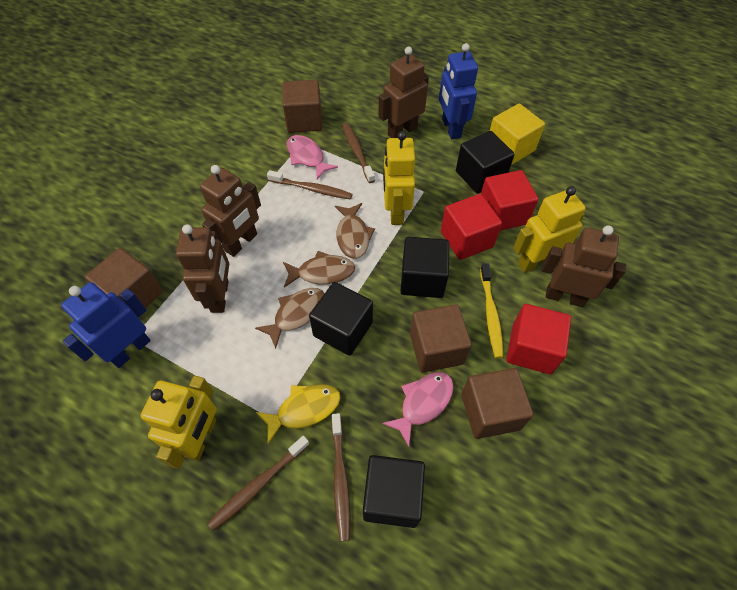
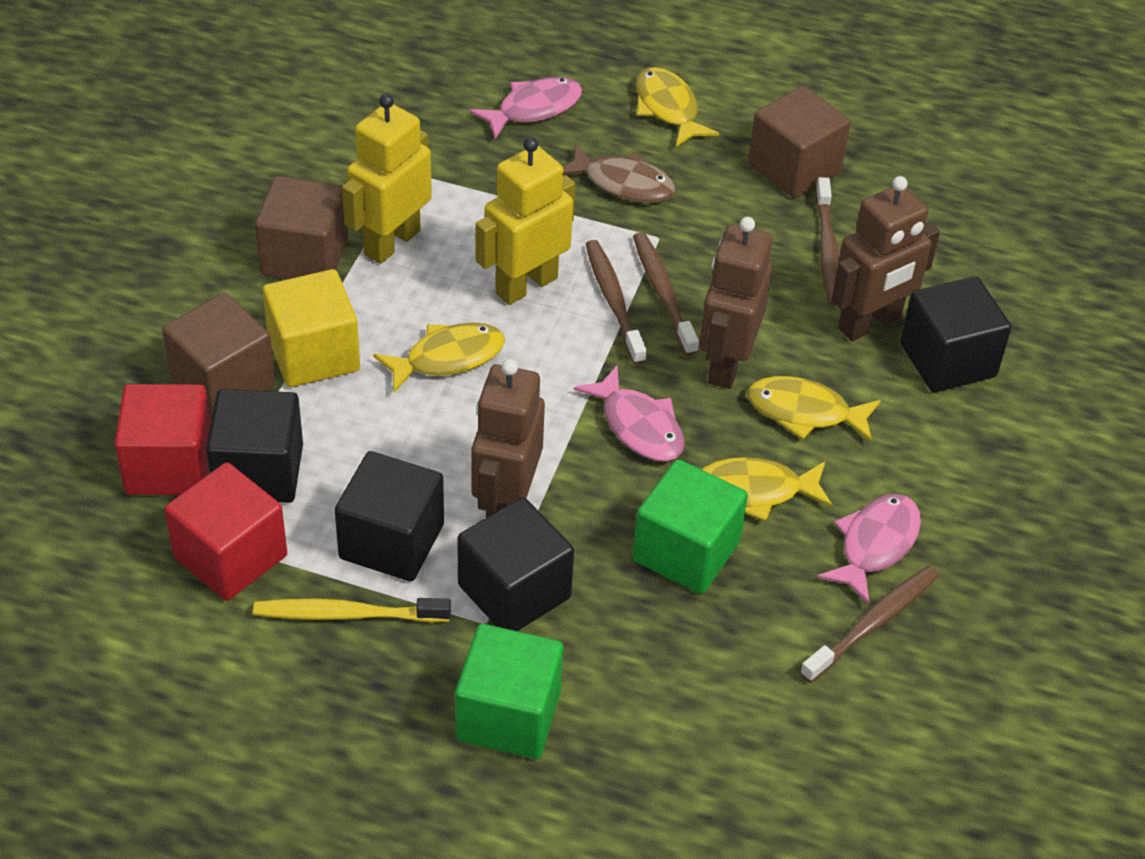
blue robot: [61,282,151,368] [439,43,478,139] = 2 -> none = 0
brown cube: [85,248,163,308] [283,80,322,133] [410,304,472,373] [461,368,533,439] = 4 -> [162,293,275,419] [255,176,348,279] [748,86,851,198] = 3
brown fish: [255,288,324,349] [283,251,355,287] [335,203,375,259] = 3 -> [563,143,675,203] = 1
brown robot: [176,225,229,313] [200,165,261,257] [378,46,429,138] [542,225,626,307] = 4 -> [472,359,545,518] [699,217,773,389] [831,176,940,341] = 3
green cube: none = 0 -> [455,624,564,759] [633,459,748,594] = 2
pink fish: [287,135,338,179] [382,372,454,447] = 2 -> [470,77,582,139] [574,366,685,462] [817,494,921,604] = 3
red cube: [441,194,502,260] [481,170,538,231] [506,304,571,374] = 3 -> [114,384,211,495] [164,462,287,601] = 2
yellow fish: [256,384,340,443] = 1 -> [373,323,505,393] [636,67,719,147] [701,457,832,522] [747,376,881,442] = 4
yellow robot: [141,376,217,469] [383,131,415,225] [513,186,586,273] = 3 -> [342,94,432,264] [475,137,575,305] = 2

